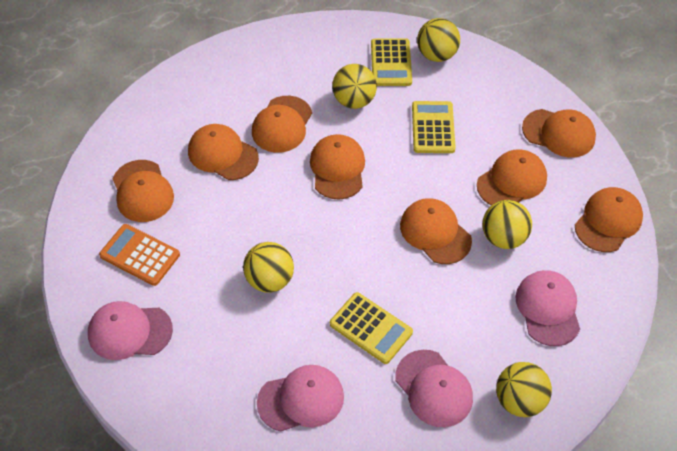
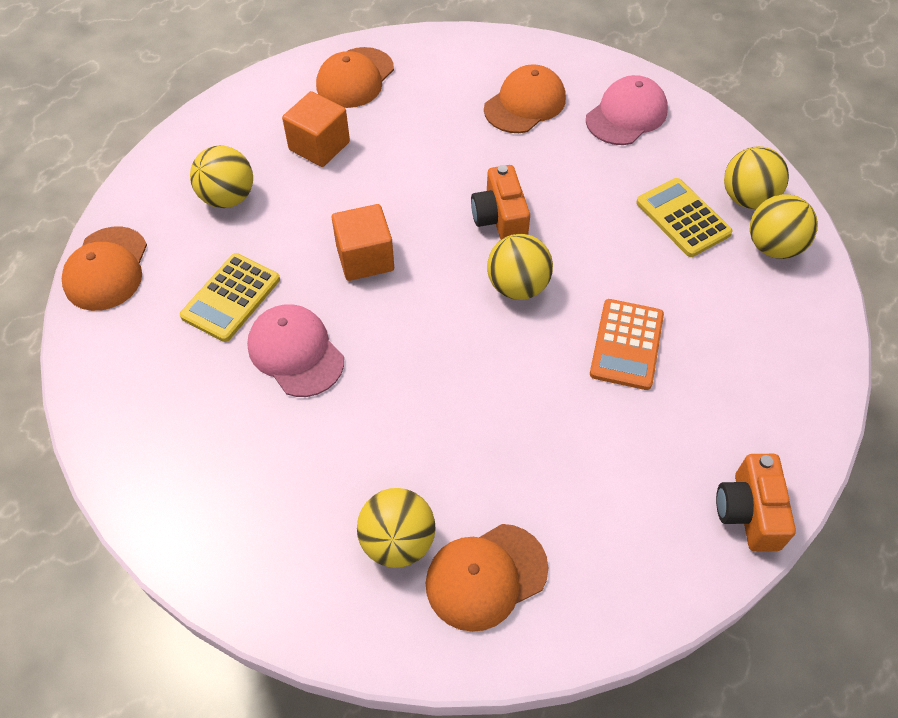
orange camera: none = 0 -> [471,165,530,240] [716,454,796,551] = 2
orange cap: [113,160,174,222] [188,124,259,180] [252,96,312,153] [310,134,365,200] [400,198,472,264] [477,150,547,205] [522,109,596,157] [575,187,643,252] = 8 -> [62,226,147,311] [316,47,394,108] [426,524,548,632] [484,64,566,133] = 4
orange cube: none = 0 -> [282,91,350,167] [331,204,394,281] = 2
pink cap: [88,301,173,360] [257,365,344,432] [395,350,473,427] [515,270,580,346] = 4 -> [247,304,344,397] [586,75,668,145] = 2
yellow calculator: [330,292,413,364] [371,38,412,86] [412,101,456,153] = 3 -> [180,253,280,342] [636,178,733,257] = 2

